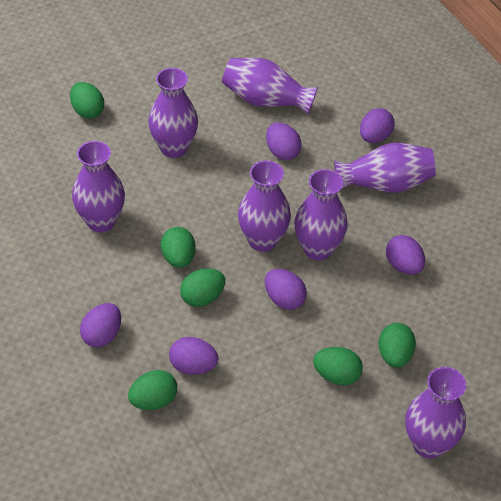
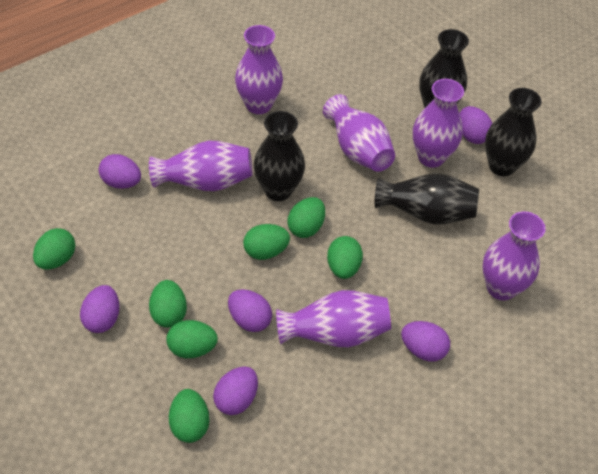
black vase: none = 0 -> [254,111,305,201] [375,173,479,224] [419,29,469,108] [485,88,542,176] = 4
green egg: [70,82,104,119] [128,370,177,410] [161,227,196,268] [180,268,225,307] [313,347,363,385] [379,323,416,368] = 6 -> [33,228,75,270] [149,280,187,328] [166,320,218,358] [169,389,209,443] [243,224,290,260] [287,197,325,238] [327,236,363,279] = 7
purple vase: [72,141,125,232] [148,68,198,158] [222,58,318,115] [238,160,291,252] [294,169,348,260] [334,143,436,193] [406,367,466,459] = 7 -> [149,141,252,191] [235,25,283,114] [276,290,391,347] [323,94,395,172] [413,79,464,168] [482,211,546,300] = 6

